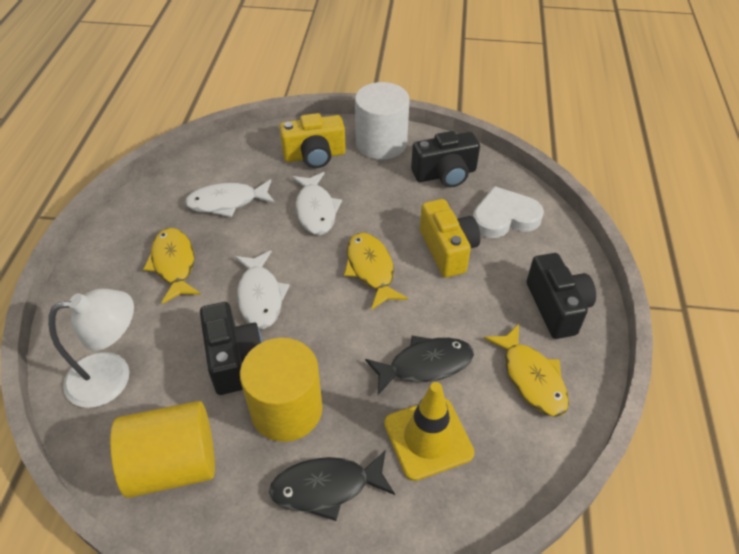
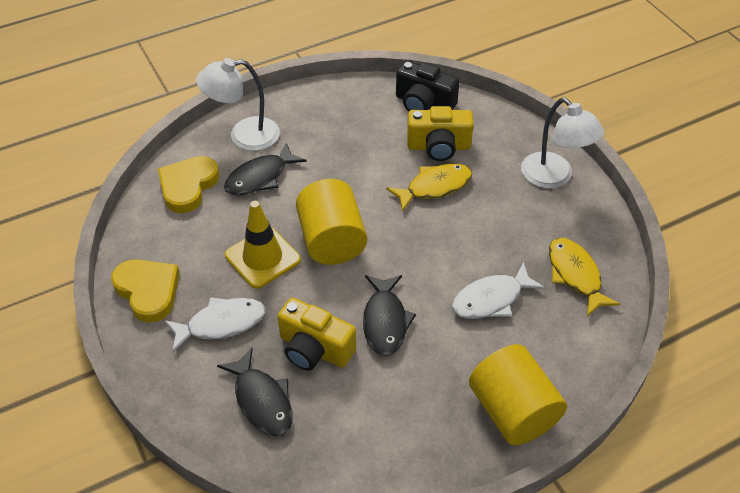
black camera: [200,302,263,395] [411,131,480,187] [527,253,596,339] = 3 -> [396,61,460,111] = 1
black fish: [269,450,395,521] [365,336,474,395] = 2 -> [217,348,293,437] [224,143,307,195] [363,275,416,356] = 3
white cylinder: [355,82,410,160] = 1 -> none = 0
white fish: [184,179,275,217] [235,250,290,329] [292,172,342,235] = 3 -> [164,297,266,352] [452,262,545,319] = 2
white heart: [473,186,544,238] = 1 -> none = 0
white lamp: [48,289,134,408] = 1 -> [196,58,280,151] [521,98,605,189] = 2
yellow fish: [143,228,201,304] [344,233,408,310] [484,324,569,417] = 3 -> [386,164,472,212] [549,238,620,316] = 2
yellow heart: none = 0 -> [111,259,180,323] [158,156,219,213] = 2

